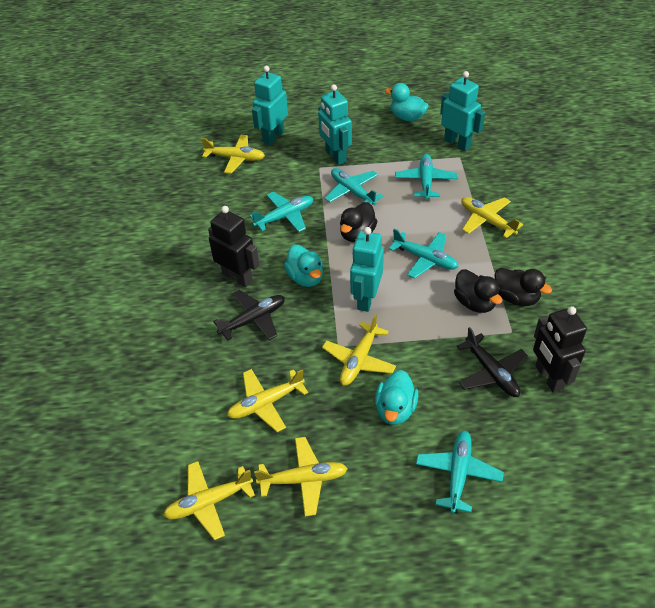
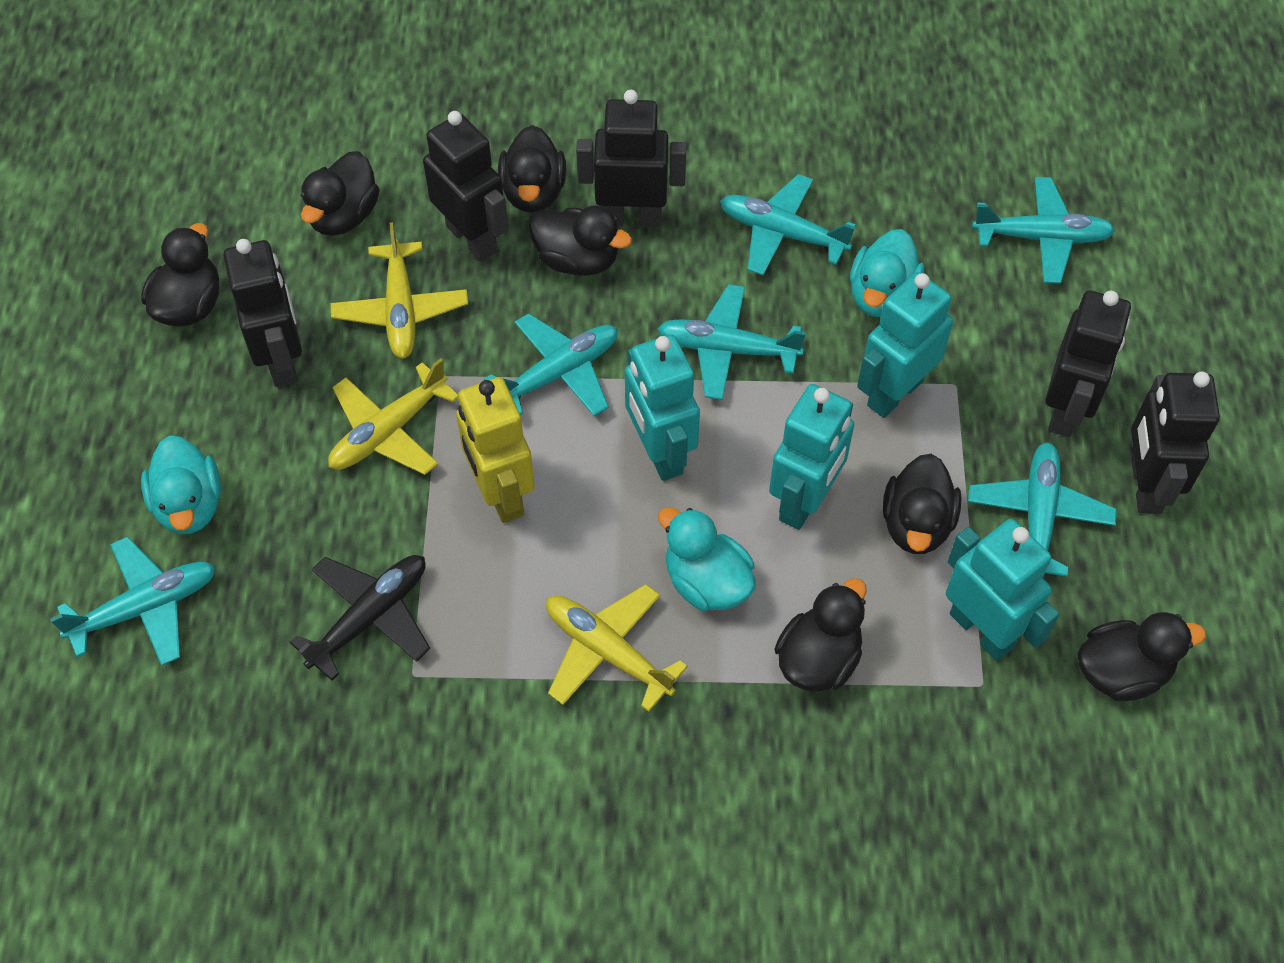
black duck: [340,202,377,242] [454,269,502,313] [494,268,552,306] = 3 -> [141,223,219,327] [301,151,379,236] [498,125,566,213] [528,206,632,276] [774,578,867,692] [883,454,962,554] [1078,612,1206,701] = 7
black plane: [213,290,285,341] [457,327,528,397] = 2 -> [290,555,430,681] = 1
black robot: [208,206,259,287] [533,306,587,392] = 2 -> [223,239,302,387] [423,111,508,262] [576,90,687,228] [1045,290,1131,437] [1131,372,1220,514] = 5
turquoise plane: [250,192,313,232] [325,168,383,205] [389,229,459,279] [395,154,458,200] [416,431,504,513] = 5 -> [50,537,215,666] [484,313,618,416] [657,284,806,400] [720,174,856,275] [968,442,1117,577] [972,177,1115,284] = 6
yellow plane: [163,461,255,540] [201,135,265,174] [227,369,308,432] [254,437,348,517] [322,314,396,385] [461,197,523,238] = 6 -> [328,358,458,475] [330,222,468,359] [546,584,688,712] = 3
yellow robot: none = 0 -> [456,377,535,523] = 1

